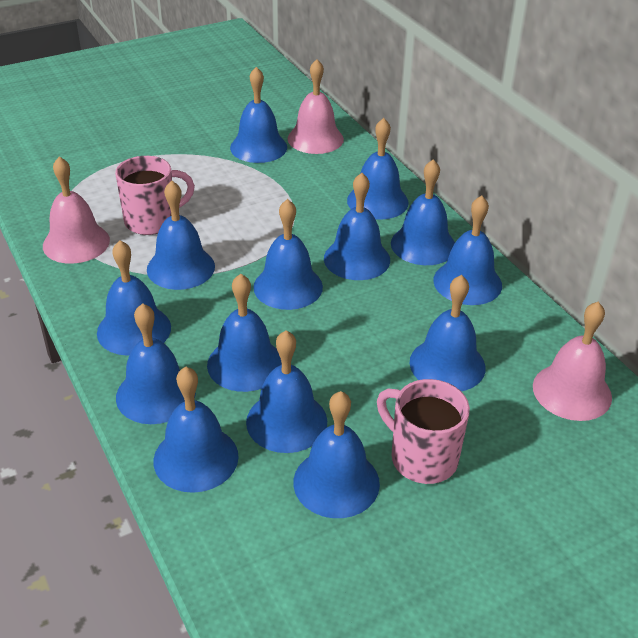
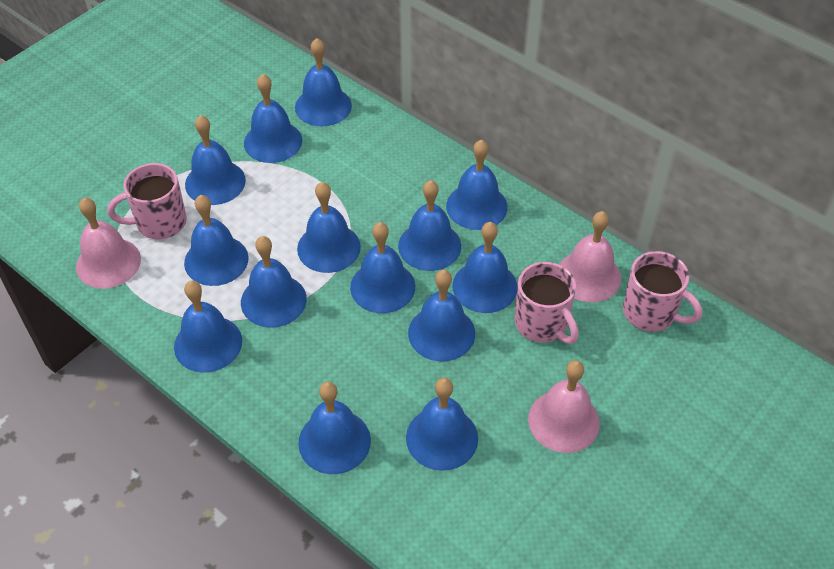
pink mug: [115,156,195,235] [377,379,470,484] = 2 -> [107,163,187,239] [515,262,579,344] [623,251,702,332] = 3

